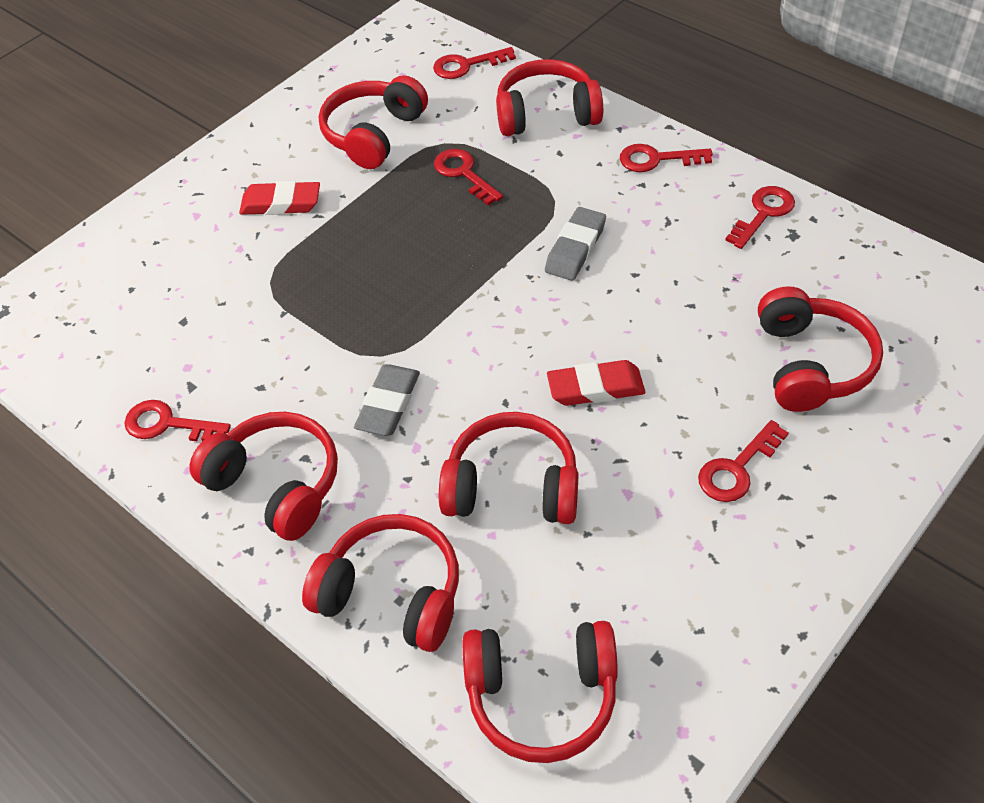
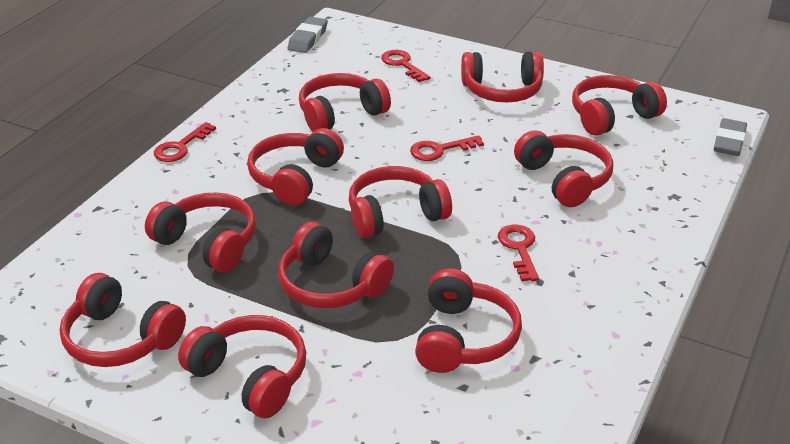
red eraser: [239,181,320,215] [547,360,645,406] = 2 -> none = 0
red headphones: [189,412,338,541] [302,514,459,652] [319,75,428,169] [439,412,578,524] [463,621,618,763] [496,59,603,136] [758,286,883,412] = 7 -> [60,273,186,367] [145,192,256,272] [178,315,307,418] [247,128,344,206] [278,222,394,308] [299,73,391,132] [349,166,452,238] [415,268,522,373] [461,51,544,102] [514,130,613,207] [572,75,667,136] = 11
red key: [124,400,231,441] [433,47,516,79] [434,149,503,205] [620,144,713,172] [698,420,789,502] [725,186,795,249] = 6 -> [154,122,216,162] [381,50,431,82] [410,135,484,161] [498,225,539,281] = 4

